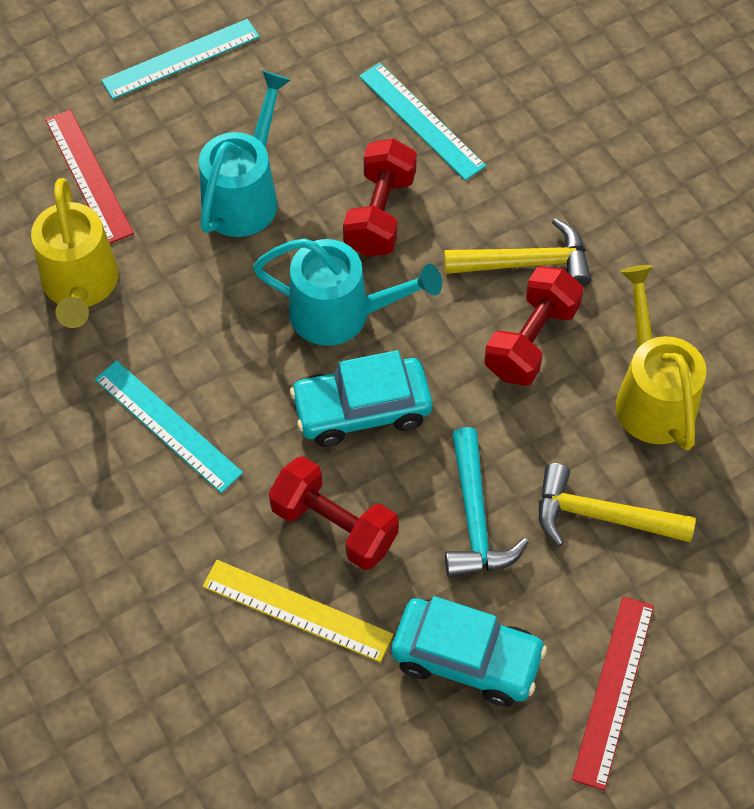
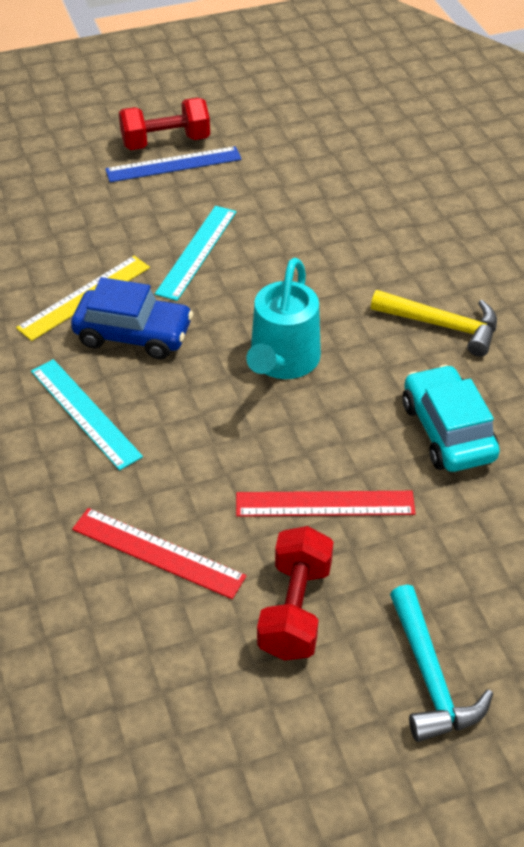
blue car: none = 0 -> [71,277,193,359] = 1
blue ruler: none = 0 -> [105,146,242,182] = 1
red dumbbell: [269,456,399,570] [343,138,417,257] [484,266,583,386] = 3 -> [119,98,210,150] [257,526,333,660] = 2
turquoise car: [290,350,433,447] [391,596,547,707] = 2 -> [402,365,500,472] = 1
turquoise ruler: [95,360,243,493] [101,19,260,99] [359,63,486,180] = 3 -> [31,359,143,470] [155,206,236,301] = 2
turquoise watering can: [199,71,291,237] [253,238,442,346] = 2 -> [246,258,321,379] = 1
yellow hammer: [444,218,591,287] [539,463,696,547] = 2 -> [371,290,497,357] = 1
yellow watering can: [31,178,119,328] [616,265,706,450] = 2 -> none = 0

